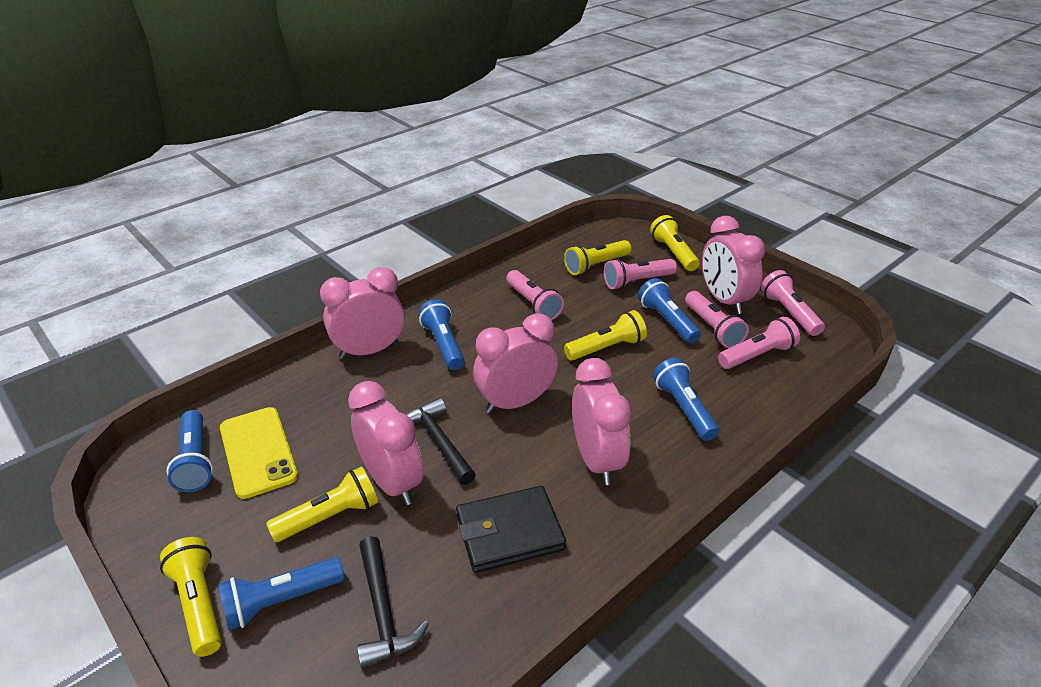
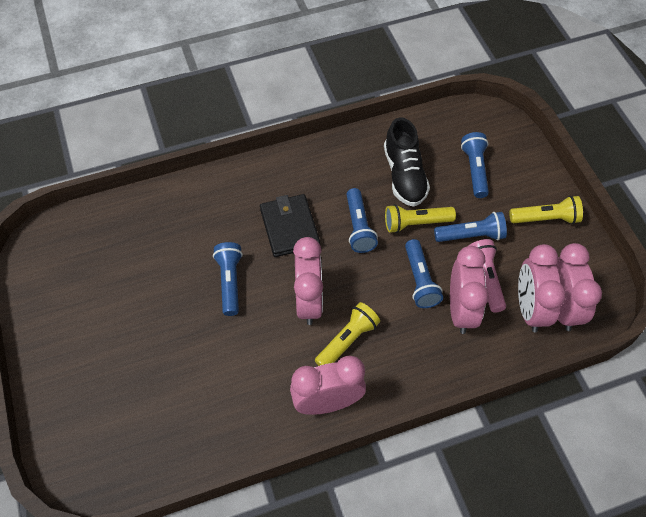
black hammer: [357,536,429,669] [406,398,476,485] = 2 -> none = 0
black shoe: none = 0 -> [384,117,430,207] = 1
pink flashlight: [506,270,564,320] [604,259,677,289] [685,291,749,348] [718,316,800,369] [761,270,825,336] = 5 -> [469,239,506,313] = 1
yellow flashlight: [160,537,222,657] [266,466,378,542] [564,240,631,275] [564,310,647,361] [650,215,700,271] = 5 -> [315,302,380,366] [385,204,456,233] [510,196,583,224] = 3
yellow phone: [220,407,298,499] = 1 -> none = 0

